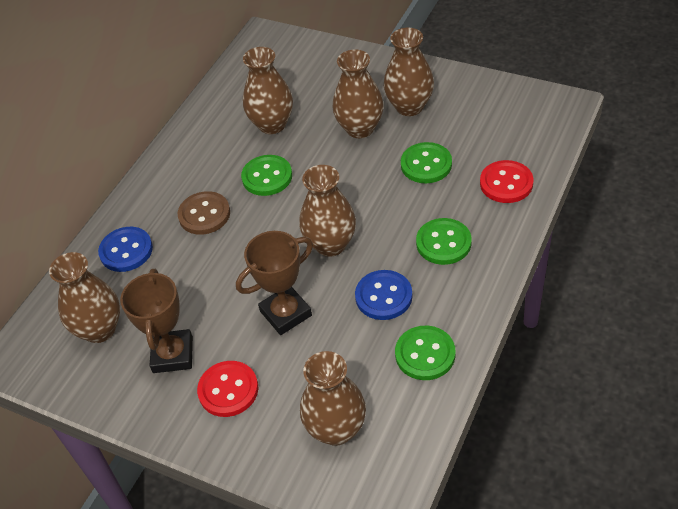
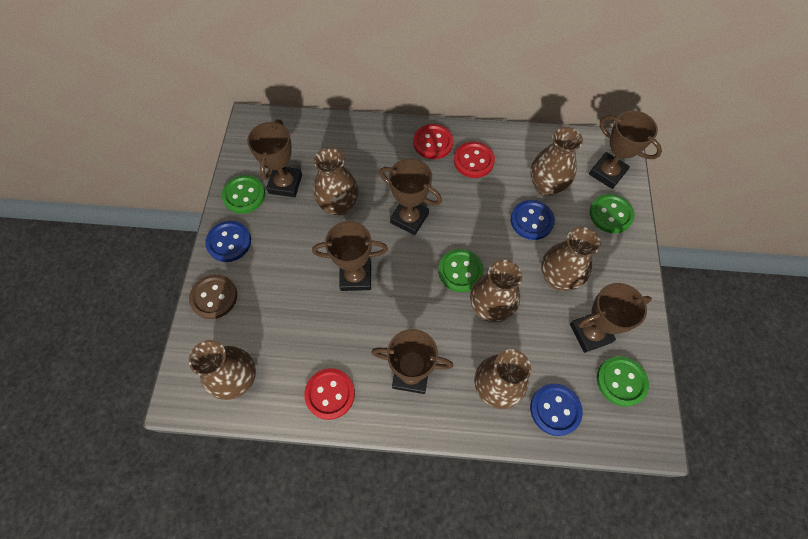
blue button: [98,227,153,272] [355,270,412,320] = 2 -> [205,221,251,262] [511,200,555,240] [530,383,583,436] = 3
brown trophy: [120,269,193,373] [236,231,313,335] = 2 -> [247,119,302,197] [312,221,388,291] [371,329,453,394] [379,159,442,235] [570,283,652,353] [589,110,662,189] = 6
red button: [197,361,258,417] [480,160,534,203] = 2 -> [304,368,355,420] [413,124,453,159] [454,142,495,178] = 3

